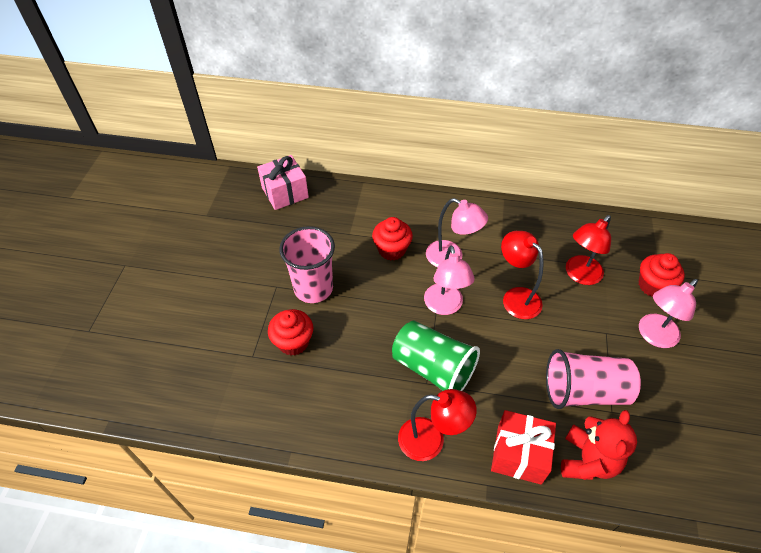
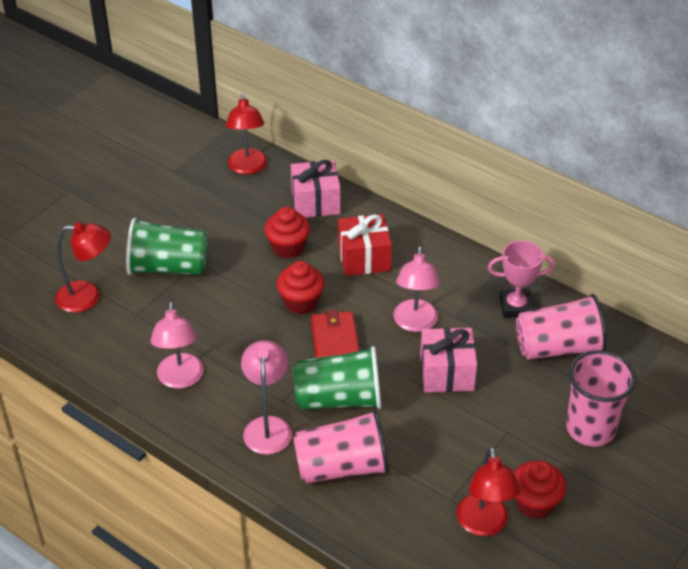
green cup: [392,321,480,391] = 1 -> [126,218,208,275] [293,346,381,410] = 2
pink cup: [279,226,335,303] [546,349,641,409] = 2 -> [293,409,389,483] [516,294,607,360] [566,350,636,447] = 3
pink gift: [257,155,309,210] = 1 -> [291,160,341,218] [420,328,477,392] = 2
pink trophy: none = 0 -> [488,241,555,318] = 1
red teddy bear: [561,410,637,480] = 1 -> none = 0
red wallet: none = 0 -> [311,310,360,358] = 1

